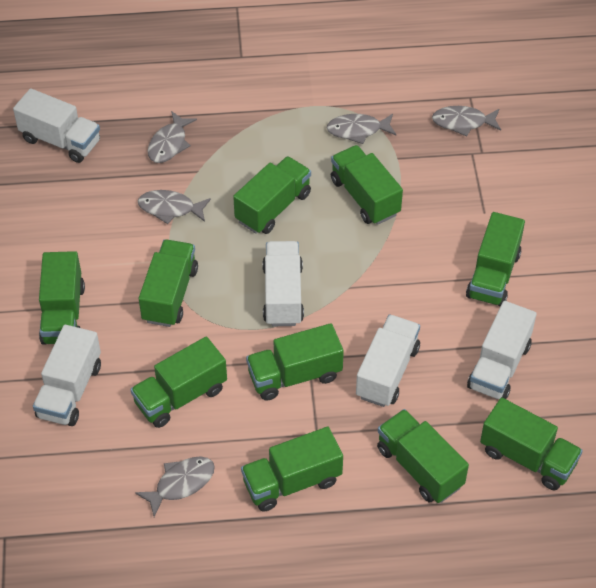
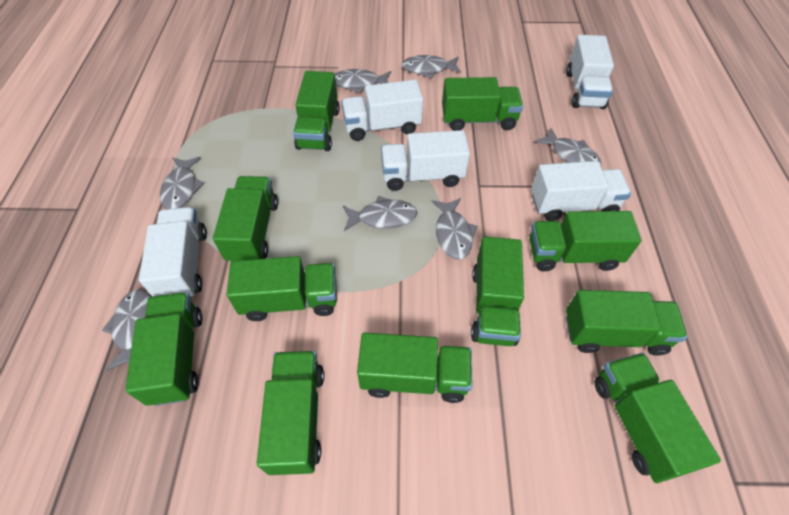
green truck: [39,251,85,345] [130,337,227,428] [139,240,198,327] [233,156,311,234] [241,427,343,511] [246,323,344,401] [331,145,403,225] [377,409,469,503] [466,212,525,307] [480,398,583,490] = 10 -> [125,292,203,406] [213,176,278,262] [227,256,337,321] [257,351,324,475] [293,71,339,151] [357,332,472,403] [442,77,523,131] [471,237,524,346] [529,211,642,272] [566,290,687,356] [594,353,721,483] = 11
grey fish: [135,457,215,517] [138,190,211,224] [147,111,197,163] [327,114,397,144] [432,106,501,136] = 5 -> [102,289,151,371] [160,157,204,209] [335,69,391,93] [343,196,418,231] [402,55,461,78] [431,198,478,260] [535,128,602,166] = 7

